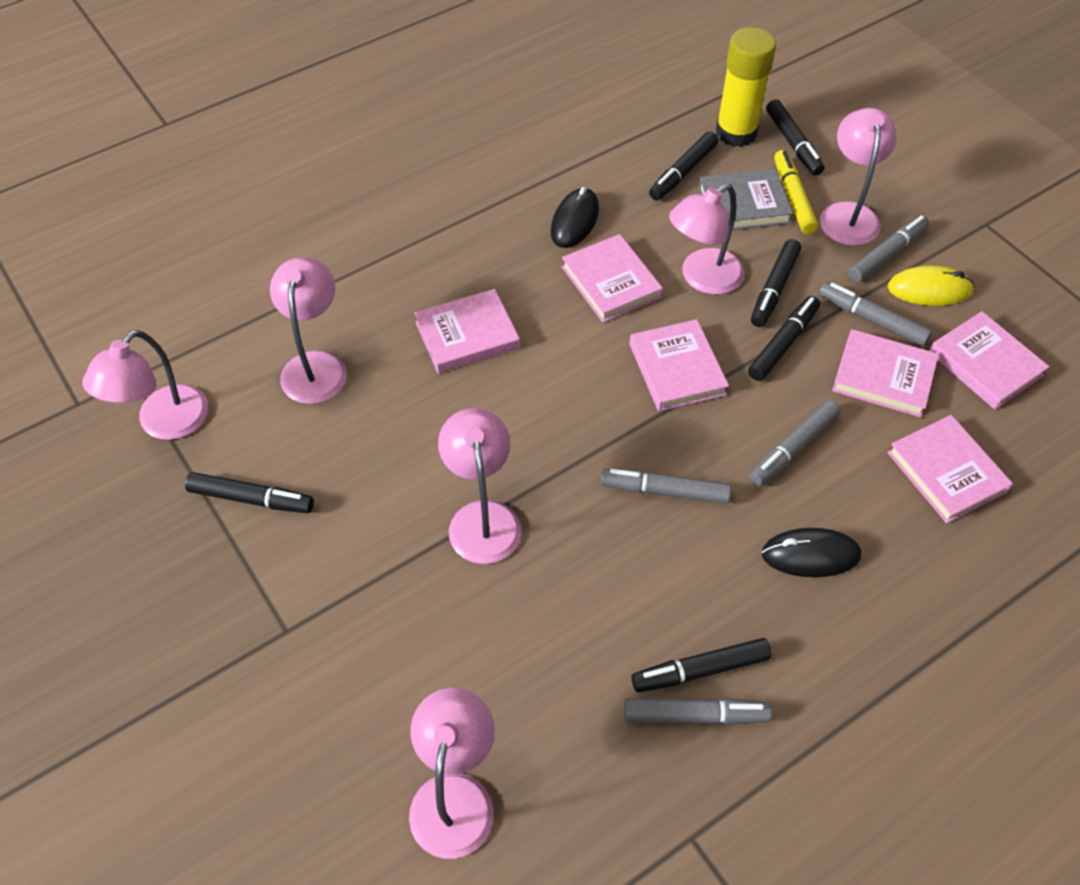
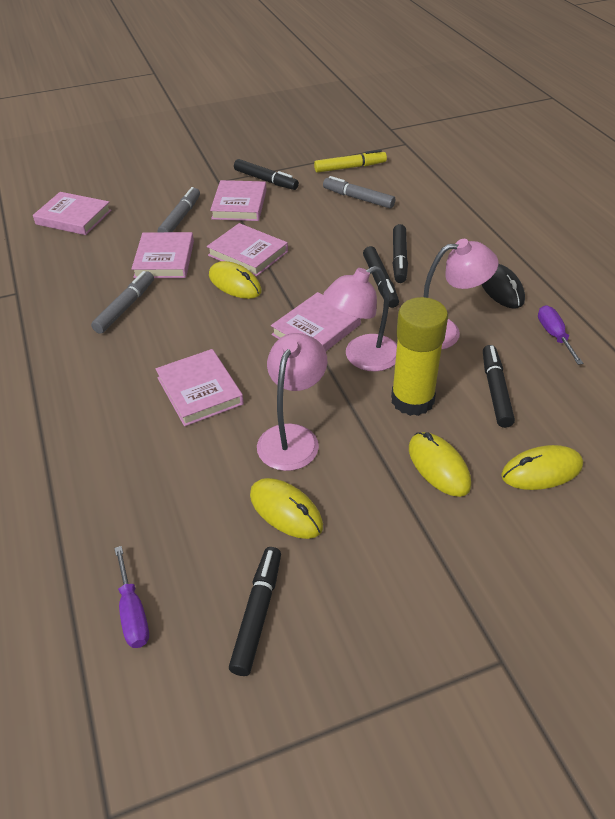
black marker: [185,472,314,513] [631,638,772,692] [649,131,718,200] [748,296,820,381] [751,239,801,327] [766,99,825,176] = 6 -> [229,547,281,676] [234,159,299,190] [363,246,399,308] [393,224,408,283] [483,345,515,428] = 5
black mouse: [551,187,599,248] [762,528,861,577] = 2 -> [482,264,525,309] = 1
grey book: [698,169,793,230] = 1 -> none = 0
grey marker: [601,468,731,504] [624,698,772,725] [749,400,840,486] [819,282,932,346] [848,215,929,282] = 5 -> [91,271,154,334] [158,187,200,232] [323,176,395,209] = 3
pink lamp: [83,330,208,440] [270,257,347,404] [409,688,494,859] [438,408,522,564] [669,183,745,295] [820,108,897,246] = 6 -> [257,333,327,471] [323,266,397,371] [424,239,498,350] = 3
purple screwdriver: none = 0 -> [114,546,149,648] [538,305,583,365] = 2
yellow mouse: [888,265,974,306] = 1 -> [209,261,262,299] [250,478,323,539] [409,432,471,497] [501,445,583,490] = 4

